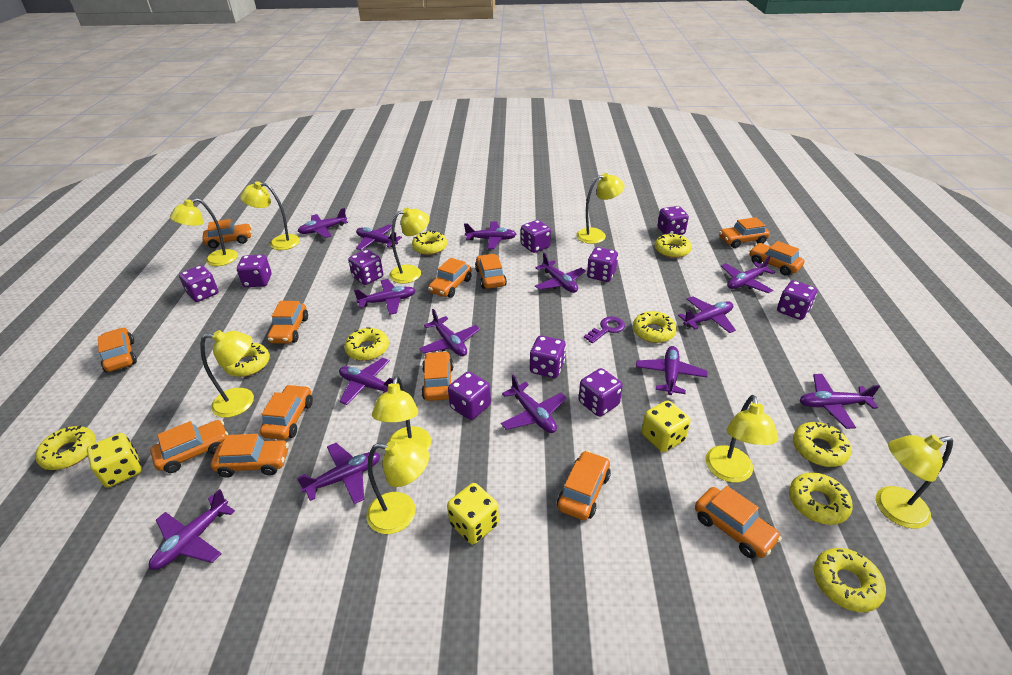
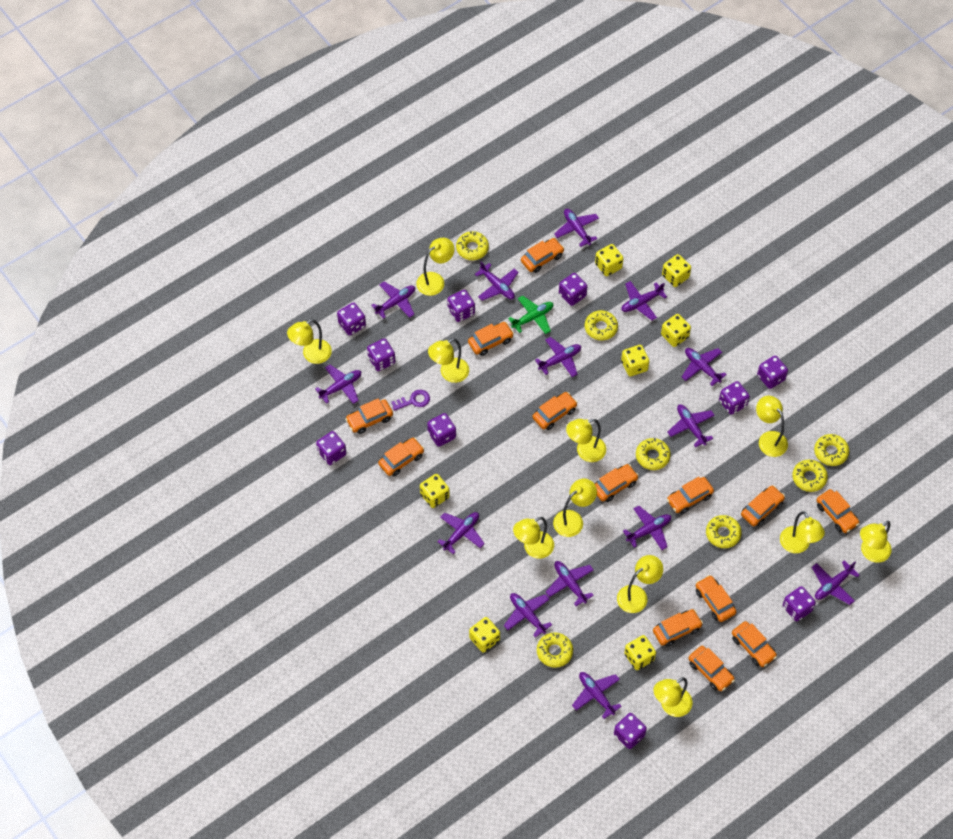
green plane: none = 0 -> [508,295,553,334] = 1
yellow dice: [87,433,142,487] [447,483,499,544] [641,400,691,452] = 3 -> [420,474,450,508] [469,617,500,653] [595,244,624,276] [621,345,649,376] [624,635,656,670] [661,314,691,347] [662,254,691,287] = 7
yellow donut: [35,425,96,470] [223,343,270,377] [344,327,389,361] [412,230,447,255] [633,311,677,343] [655,233,692,258] [789,472,853,525] [793,422,851,467] [814,548,886,612] = 9 -> [456,231,489,260] [537,632,573,668] [585,310,618,340] [636,438,671,470] [706,515,742,548] [792,459,828,492] [814,434,849,466] = 7
yellow lamp: [170,198,238,266] [200,330,254,418] [240,181,300,250] [366,440,429,534] [372,376,431,450] [389,207,430,284] [576,173,625,244] [706,395,778,483] [876,435,953,529] = 9 -> [287,319,332,364] [416,238,455,296] [428,338,469,383] [513,517,554,559] [553,479,597,537] [566,419,606,462] [617,555,663,613] [653,678,692,717] [756,396,788,457] [780,511,825,553] [860,521,891,563] = 11

